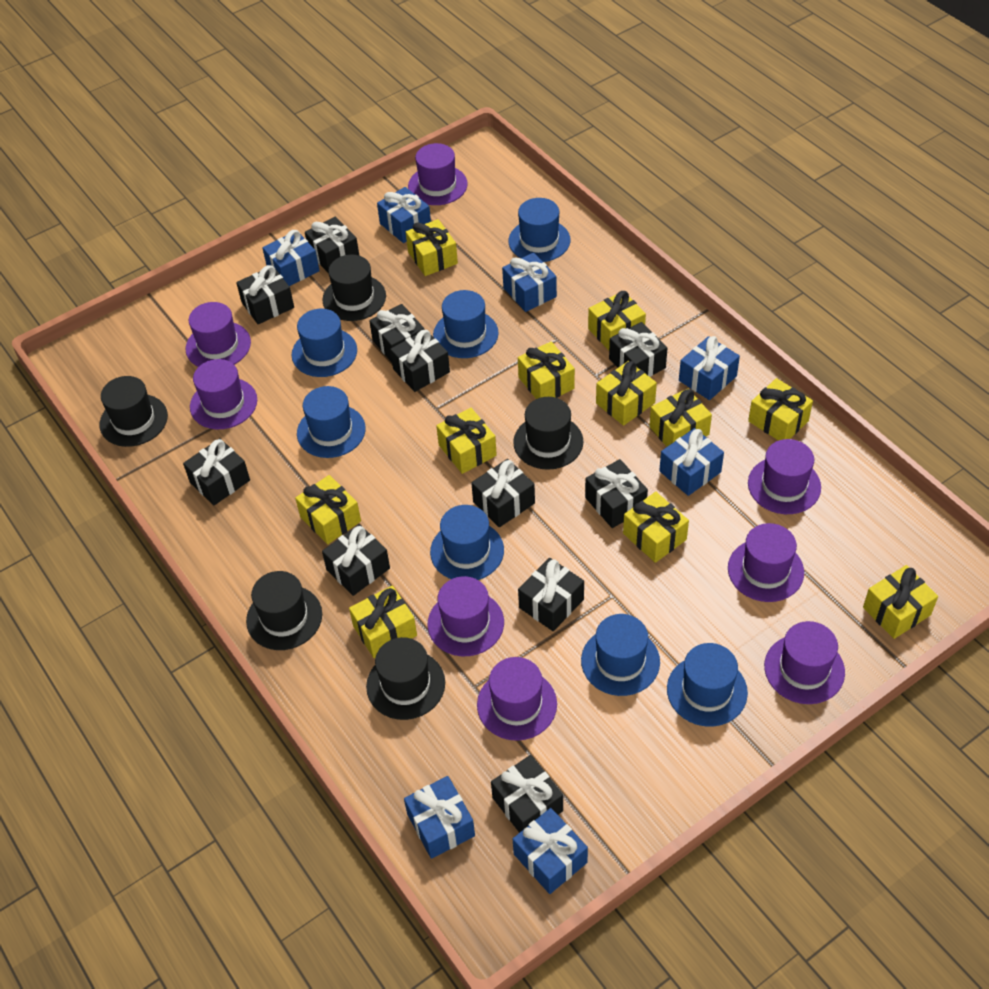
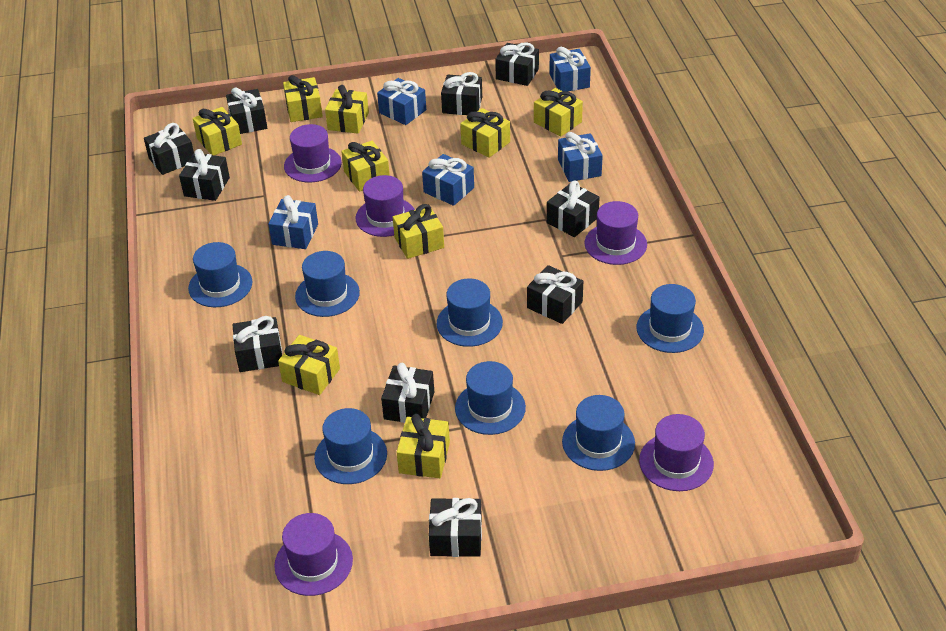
black gift: [183,438,250,505] [236,265,294,324] [305,217,359,272] [322,524,390,596] [369,304,425,362] [390,330,450,392] [471,459,535,527] [491,755,563,833] [518,558,584,631] [585,459,648,528] [609,322,667,377] = 11 -> [144,123,194,175] [179,149,230,201] [226,87,267,134] [233,316,282,372] [381,363,434,423] [429,498,482,557] [441,72,482,115] [495,42,539,86] [527,265,583,324] [547,181,600,237] = 10
black hat: [100,376,168,447] [246,571,322,650] [322,255,386,321] [366,637,445,720] [513,397,583,470] = 5 -> none = 0
blue gift: [262,230,320,286] [377,187,431,243] [404,776,475,859] [502,253,557,312] [513,808,588,894] [659,428,724,496] [679,336,740,400] = 7 -> [268,195,318,249] [377,78,426,125] [422,154,474,206] [549,47,591,92] [558,132,603,182] = 5
purple hat: [186,302,251,367] [190,359,257,429] [408,143,468,205] [427,576,504,656] [477,657,557,741] [728,523,804,602] [748,439,821,514] [764,621,845,704] = 8 -> [274,513,353,596] [284,124,342,183] [355,175,415,237] [584,201,647,265] [639,414,714,491] = 5
yellow gift: [295,475,361,544] [349,586,417,658] [406,219,458,276] [436,408,497,474] [518,342,575,399] [588,291,646,350] [596,361,657,426] [623,492,689,563] [649,389,712,447] [748,378,813,441] [863,565,938,639] = 11 -> [193,107,242,155] [278,335,340,395] [283,75,323,122] [325,85,369,134] [341,141,390,192] [393,204,444,259] [397,414,450,478] [460,108,510,158] [534,88,583,136] = 9

